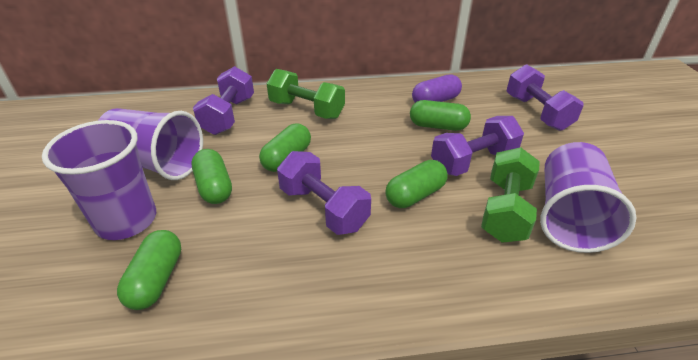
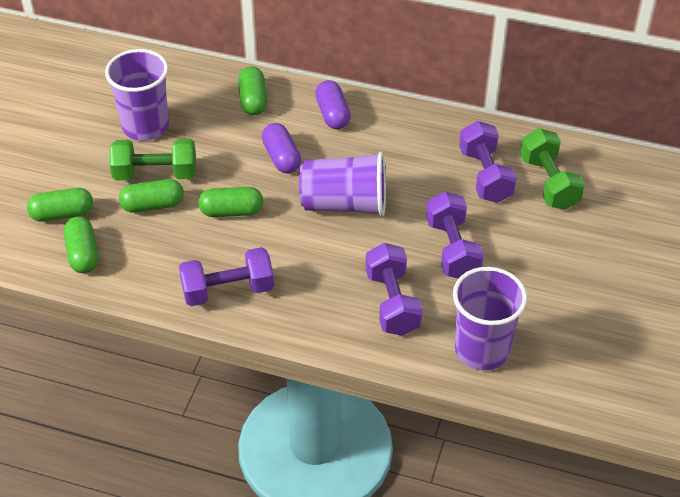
purple capsule: [412,74,462,103] = 1 -> [262,123,301,173] [315,80,351,129] = 2

